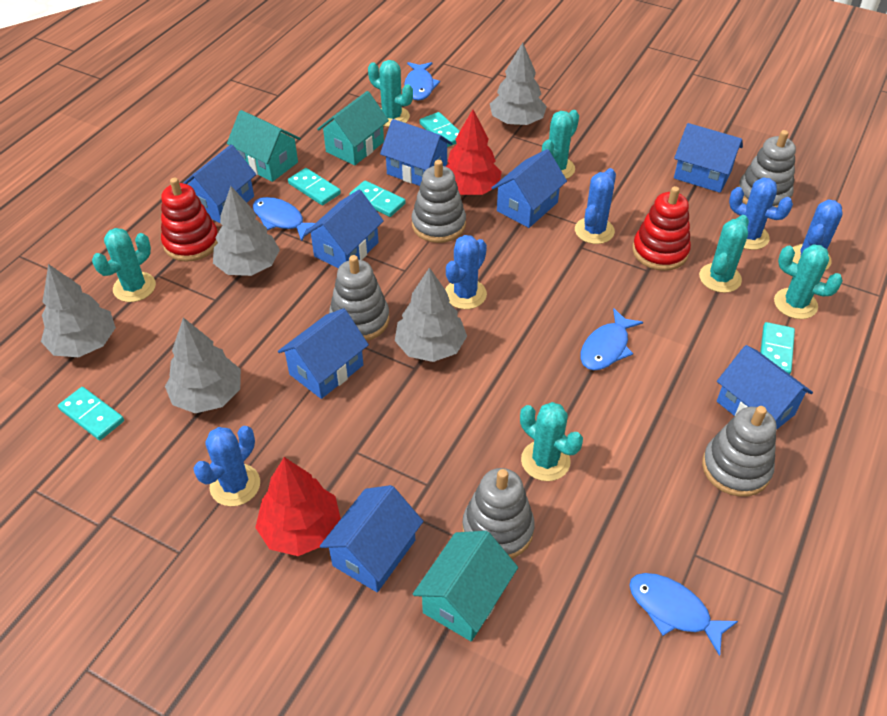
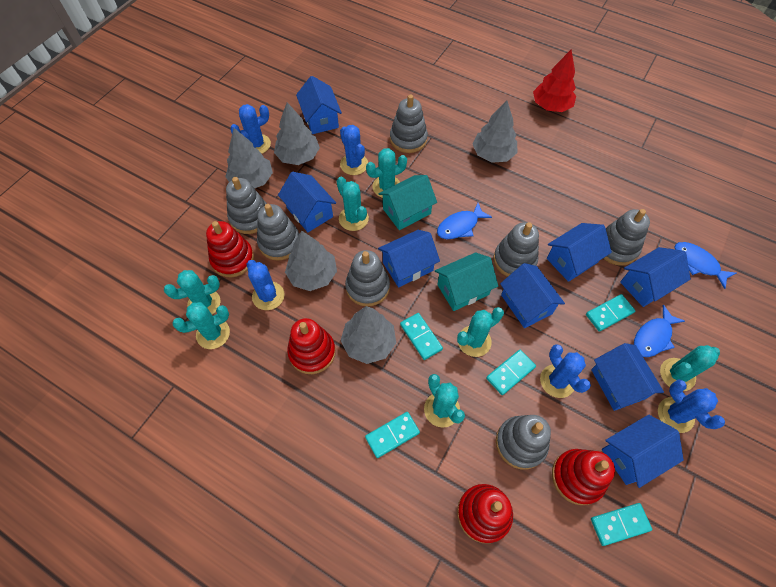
blue fish: [253,197,315,241] [404,62,440,101] [581,308,643,370] [629,573,738,656] = 4 -> [437,203,492,239] [634,305,685,357] [674,242,736,289] = 3
grey stacking toy: [329,255,389,341] [412,160,466,243] [462,468,535,559] [702,406,777,497] [738,130,796,207] = 5 -> [226,177,267,234] [257,204,299,261] [345,250,390,306] [390,95,428,153] [493,222,539,277] [496,415,551,470] [603,209,650,266] = 7
red stacking toy: [161,178,218,262] [633,186,691,271] = 2 -> [206,221,254,277] [287,318,336,374] [457,484,513,543] [552,449,615,505] = 4
red tree: [255,457,341,556] [445,110,502,195] = 2 -> [533,49,576,112] = 1
turquoise cactus: [92,228,156,302] [368,60,413,127] [520,402,583,481] [542,110,579,179] [699,215,749,293] [774,244,843,319] = 6 -> [164,270,220,315] [172,302,230,349] [337,177,369,231] [366,148,407,198] [424,374,465,428] [457,307,504,357] [660,345,720,391] = 7
turquoise house: [227,110,301,182] [317,91,389,165] [413,531,518,641] = 3 -> [378,175,437,230] [435,252,498,311] = 2

